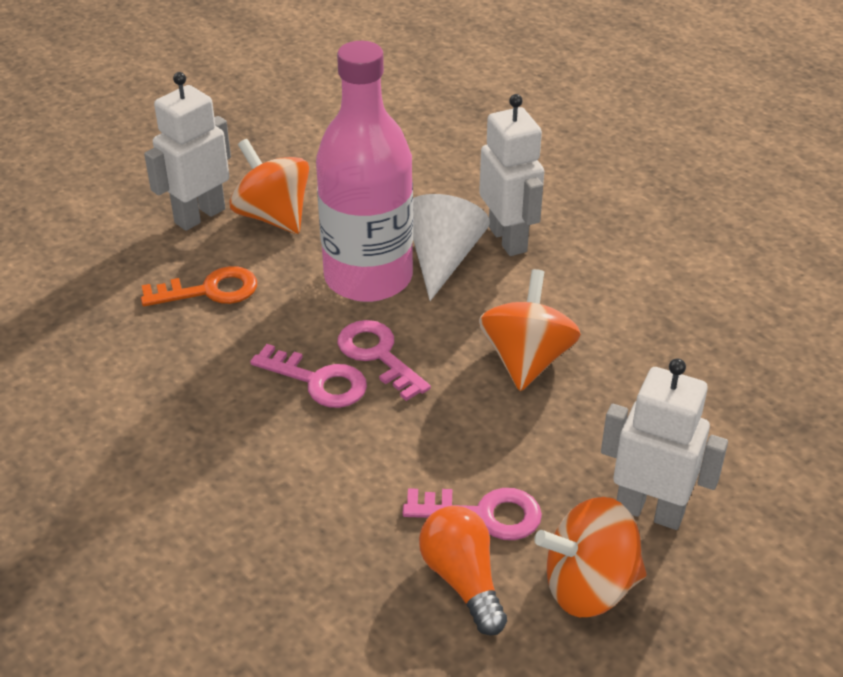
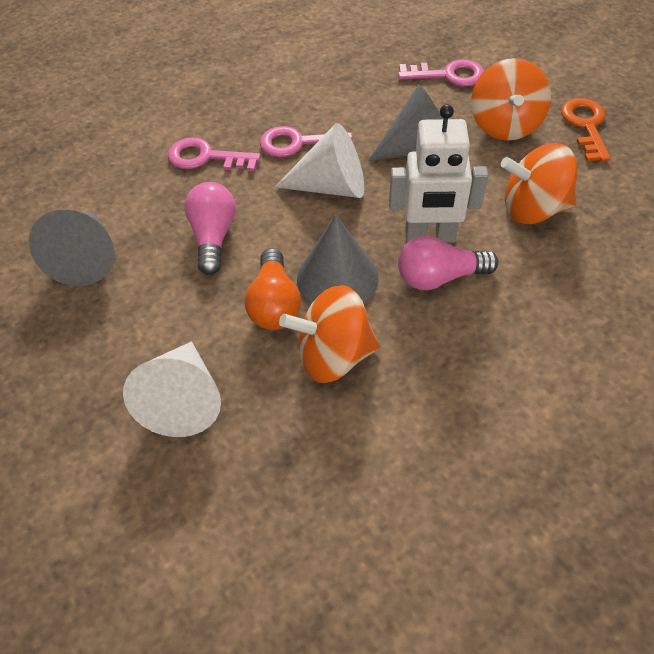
grey cone: none = 0 -> [29,210,115,286] [297,215,379,304] [368,84,443,161] = 3
pink bottle: [316,41,413,302] = 1 -> none = 0
pink light bulb: none = 0 -> [184,182,236,275] [398,236,499,290] = 2
white cone: [413,194,490,301] = 1 -> [123,341,221,437] [275,123,364,198] = 2
white robot: [144,72,231,231] [479,94,544,256] [601,358,728,530] = 3 -> [389,104,488,243] = 1

